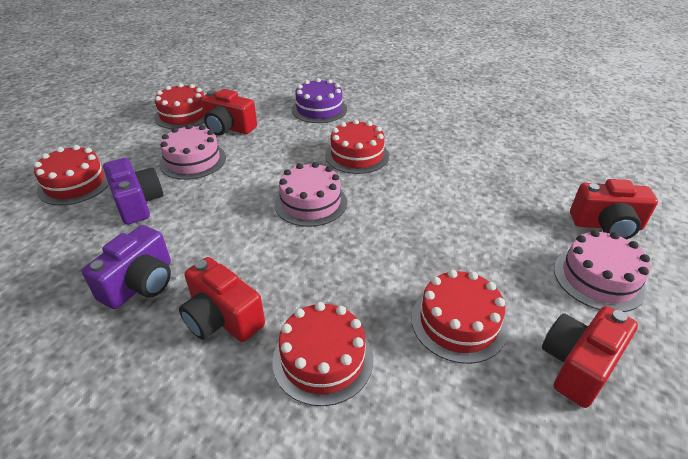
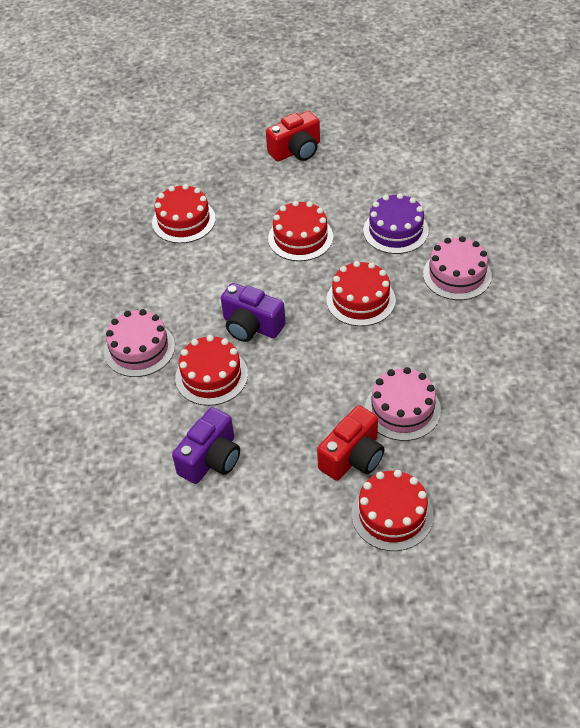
red camera: [179,257,265,342] [201,89,257,136] [542,306,638,408] [570,179,658,239] = 4 -> [266,111,320,161] [317,405,384,481] = 2

